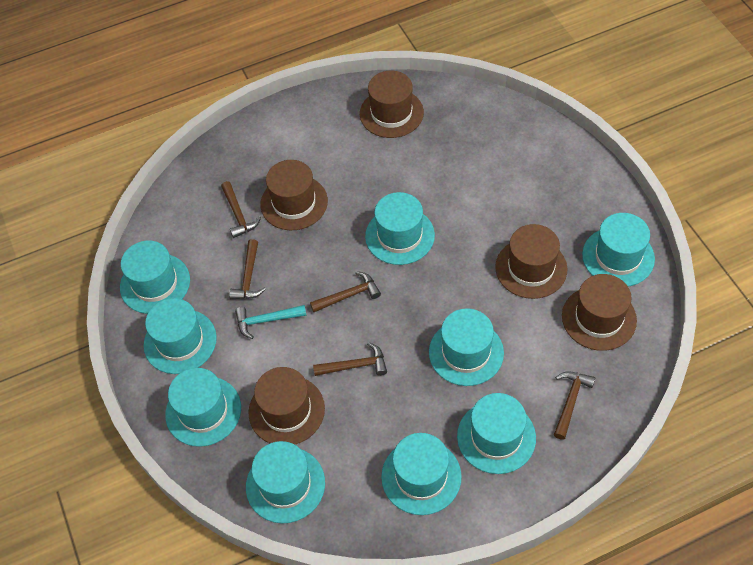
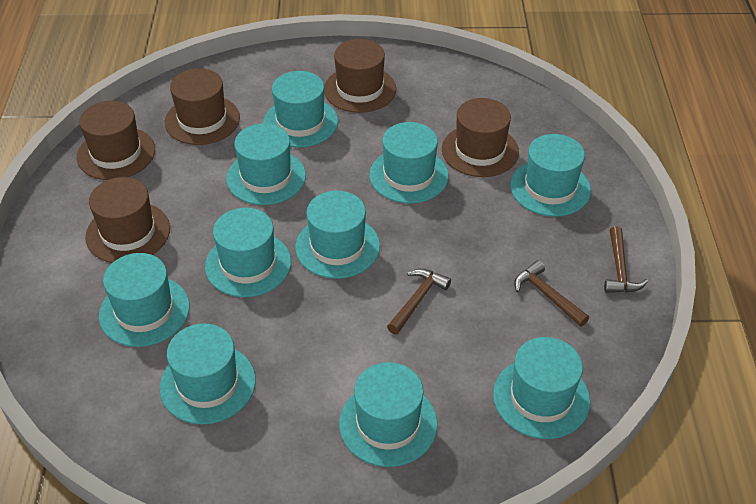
brown hammer: [221,181,261,238] [229,239,266,299] [310,271,381,312] [313,342,387,376] [554,371,595,440] = 5 -> [387,269,451,334] [514,260,589,327] [604,226,648,293] = 3
turquoise hammer: [235,305,307,339] = 1 -> none = 0
turquoise hat: [120,241,190,314] [144,298,217,374] [165,368,241,447] [246,441,325,523] [365,192,435,265] [381,433,462,515] [429,308,504,386] [457,393,536,474] [582,213,655,286] = 9 -> [99,253,190,347] [160,324,256,424] [205,208,291,297] [226,123,306,205] [263,71,338,148] [295,191,380,279] [339,362,438,467] [369,122,449,203] [493,337,590,439] [510,134,591,217] = 10

